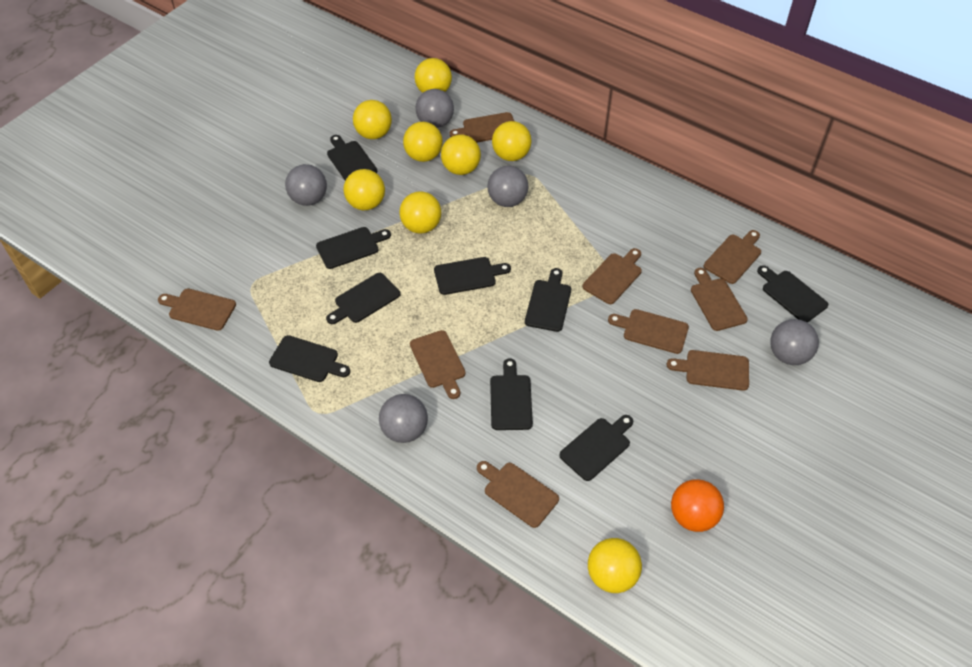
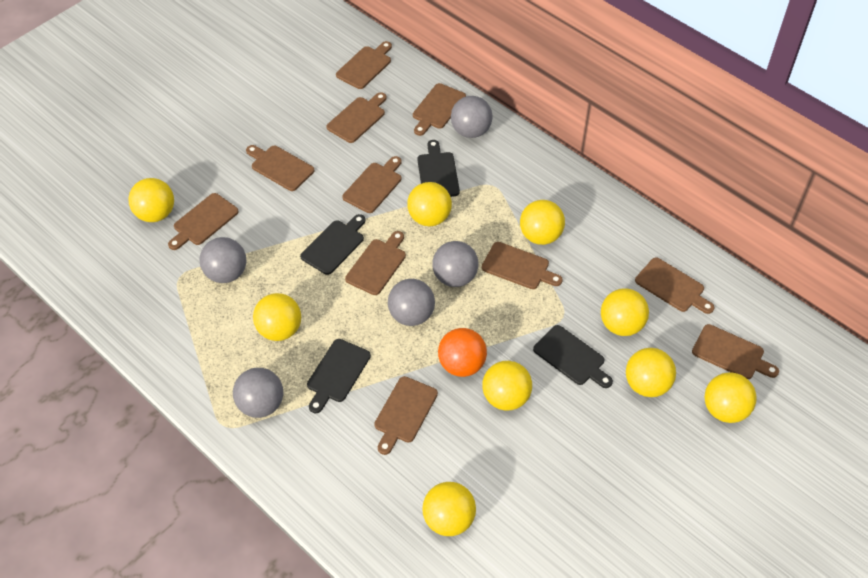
black cutting board: [269,335,350,382] [316,227,391,269] [326,273,400,324] [327,135,377,181] [434,257,511,295] [490,358,533,430] [525,268,571,332] [559,415,633,481] [757,265,828,322] = 9 -> [300,214,365,275] [307,339,371,413] [417,140,460,197] [533,325,613,388] = 4
brown cutting board: [158,288,236,331] [410,330,465,399] [450,112,514,142] [477,461,559,528] [583,248,642,304] [608,309,689,354] [666,350,749,391] [691,268,748,331] [704,230,761,284] = 9 -> [168,193,239,250] [246,145,315,191] [326,92,387,143] [336,41,392,89] [342,156,401,213] [345,231,406,295] [374,376,438,455] [413,83,466,136] [482,242,563,289] [635,257,714,314] [692,324,779,379] = 11
yellow ball: [343,169,385,210] [353,100,392,139] [399,191,441,234] [403,122,443,162] [415,58,452,93] [441,135,481,175] [492,121,531,161] [588,538,642,593] = 8 -> [129,178,174,222] [253,293,301,341] [407,182,452,226] [422,482,476,536] [482,361,532,411] [520,200,565,245] [601,289,649,336] [626,348,676,397] [704,372,757,423] = 9

